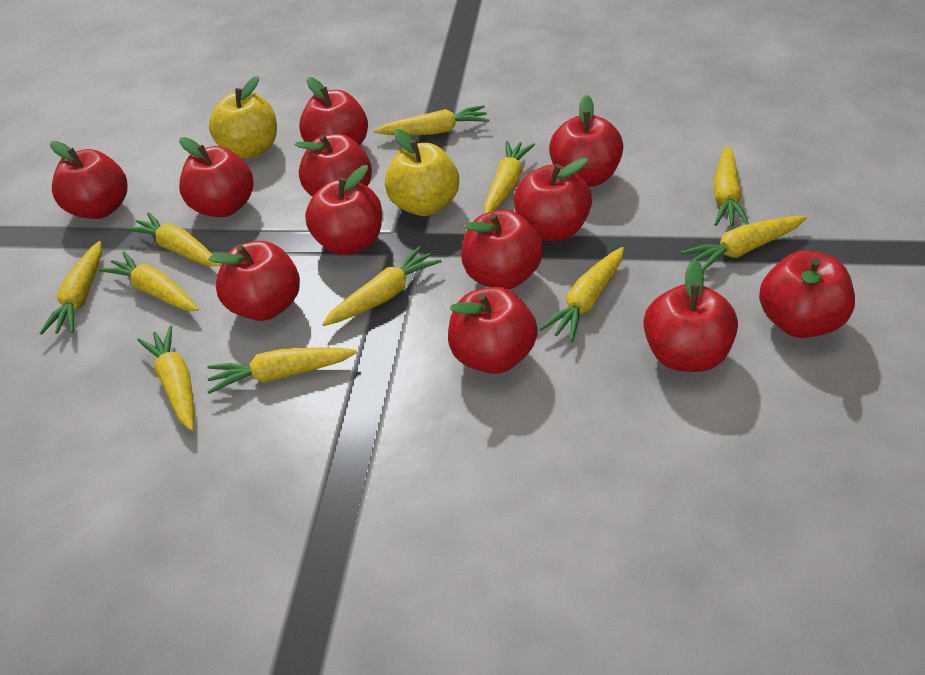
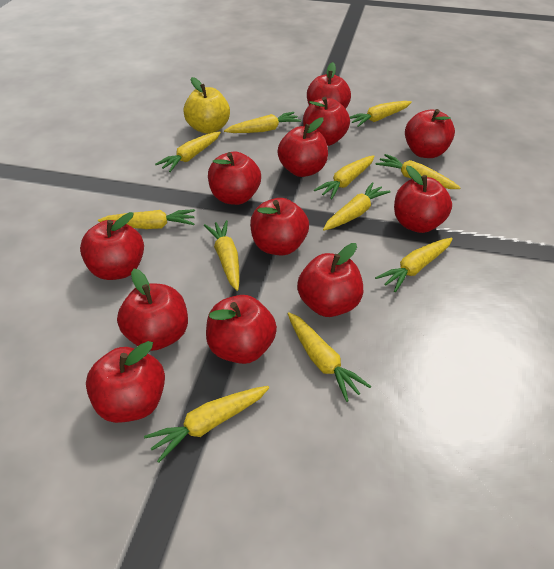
yellow apple: [209,76,277,159] [385,129,459,216] = 2 -> [183,77,230,134] = 1

